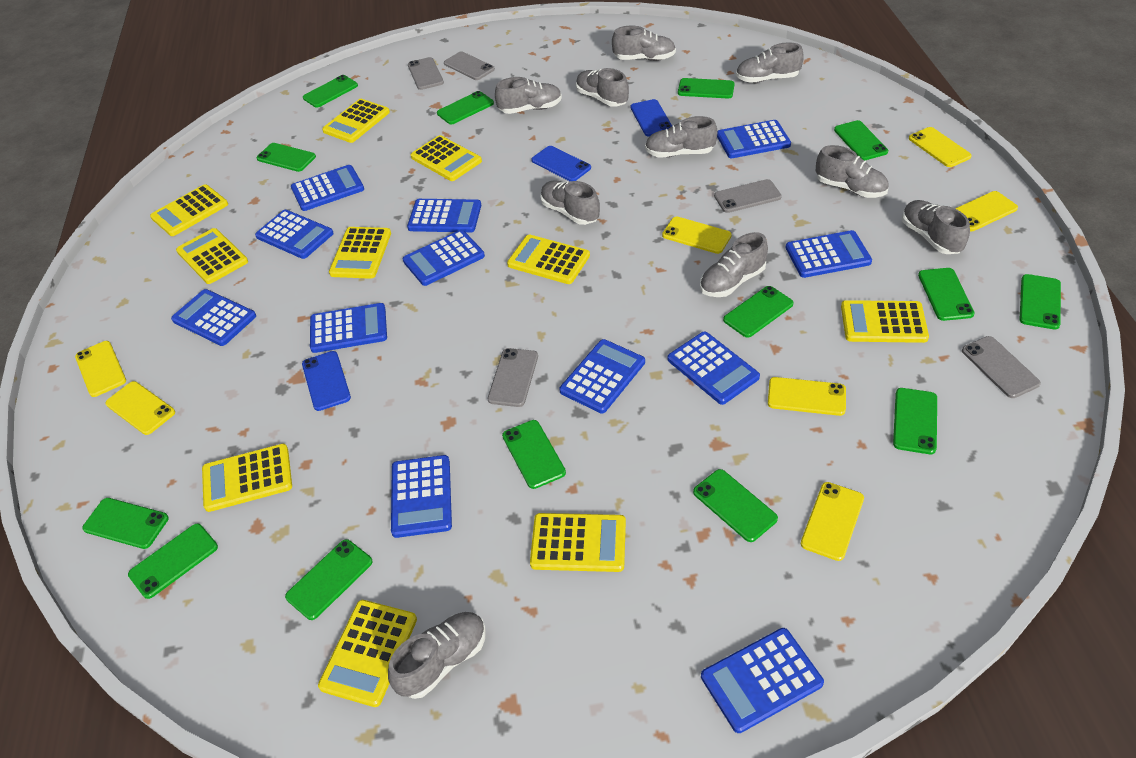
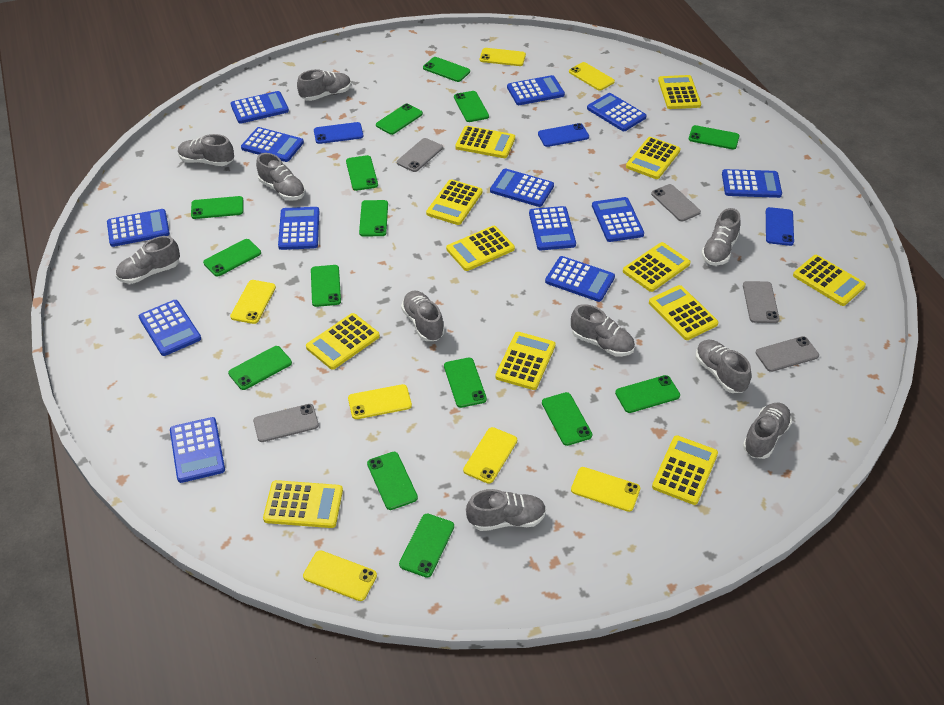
blue calculator: [171,289,256,346] [255,210,334,259] [291,165,364,211] [310,303,387,353] [391,455,452,538] [403,230,485,286] [407,199,481,233] [559,339,645,413] [668,332,760,405] [701,628,824,733] [717,120,791,158] [785,230,872,278] = 12 -> [107,209,170,247] [139,300,201,356] [170,417,225,483] [231,91,289,124] [241,127,304,162] [278,207,320,250] [490,168,554,207] [507,75,565,105] [529,206,576,250] [545,256,615,302] [587,93,647,131] [592,197,644,242] [722,169,782,198] = 13
green phone: [82,498,169,549] [128,523,218,599] [257,143,316,172] [285,539,373,620] [303,75,358,108] [437,91,494,124] [502,420,566,489] [678,78,735,99] [693,469,778,542] [723,286,794,338] [834,120,888,160] [893,388,937,454] [918,268,975,321] [1019,274,1061,330] = 14 -> [191,196,243,219] [203,239,261,276] [228,346,292,390] [311,265,341,307] [346,155,378,191] [359,200,388,236] [367,452,418,510] [376,103,423,135] [399,513,454,578] [423,57,470,82] [444,358,487,408] [454,91,489,122] [542,392,592,446] [615,375,680,413] [689,125,739,150] = 15
yellow calculator: [150,184,228,236] [176,228,248,284] [202,444,292,512] [318,600,417,707] [322,99,390,143] [329,227,391,279] [410,135,482,181] [507,234,590,284] [530,513,626,572] [841,300,929,343] = 10 -> [263,480,343,528] [306,313,380,370] [426,179,482,225] [446,226,515,271] [455,126,515,158] [495,332,556,390] [623,242,691,292] [626,137,680,179] [649,285,718,340] [652,435,718,505] [658,75,701,109] [793,255,866,306] = 12

